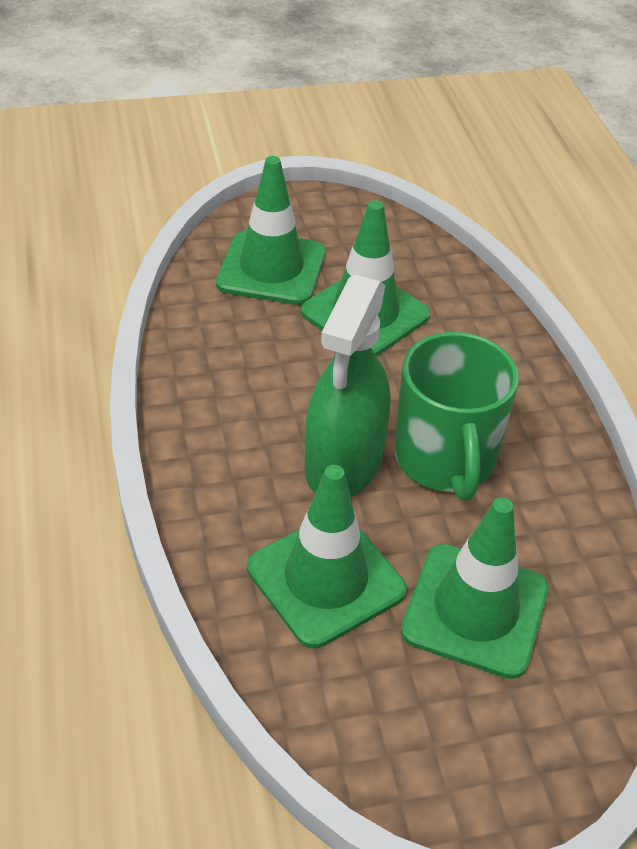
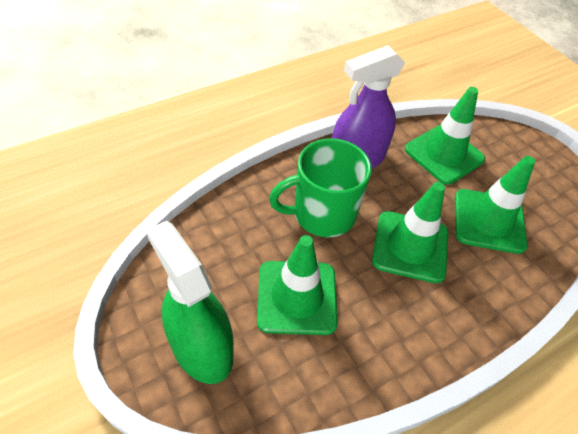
purple spray bottle: none = 0 -> [332,45,405,169] = 1

